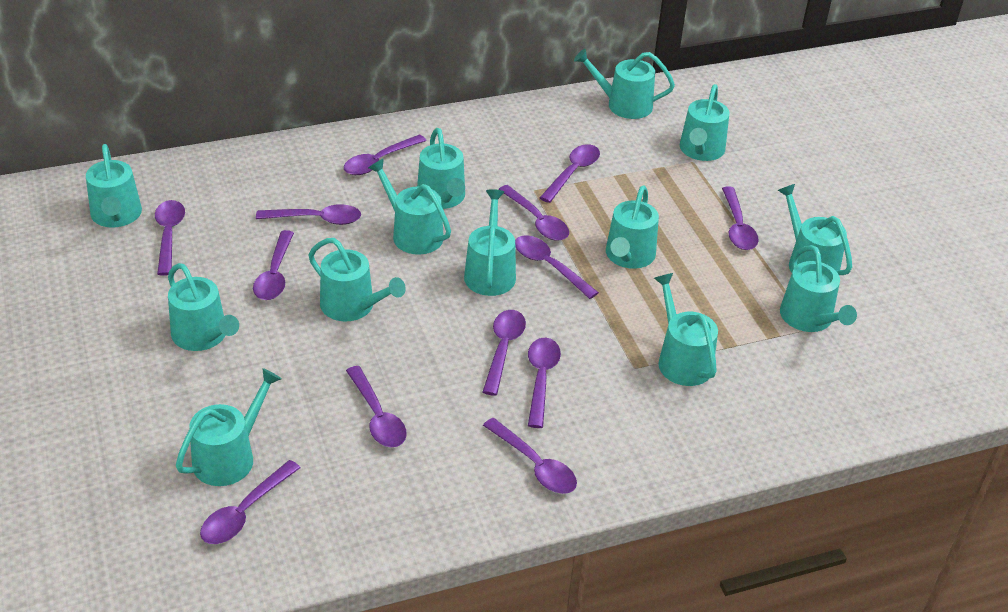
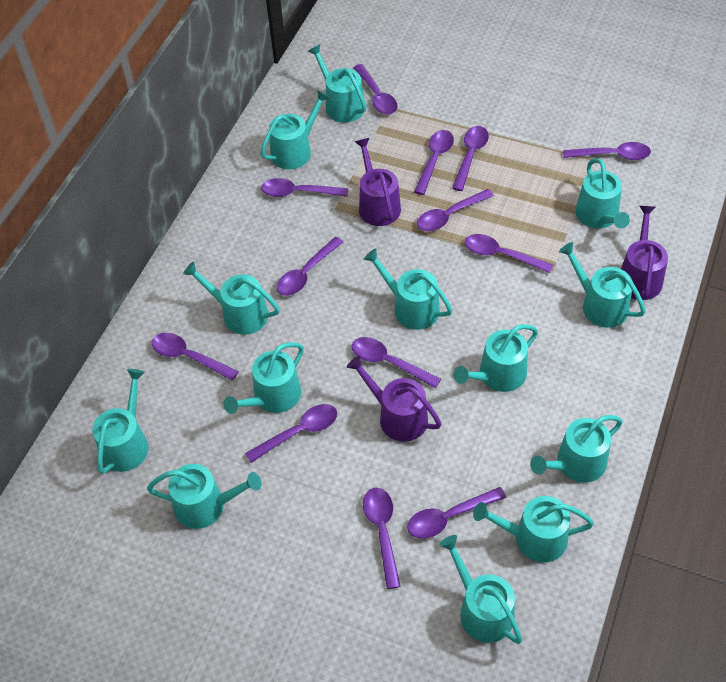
purple watering can: none = 0 -> [347,355,441,442] [355,138,401,226] [621,206,668,300] = 3

